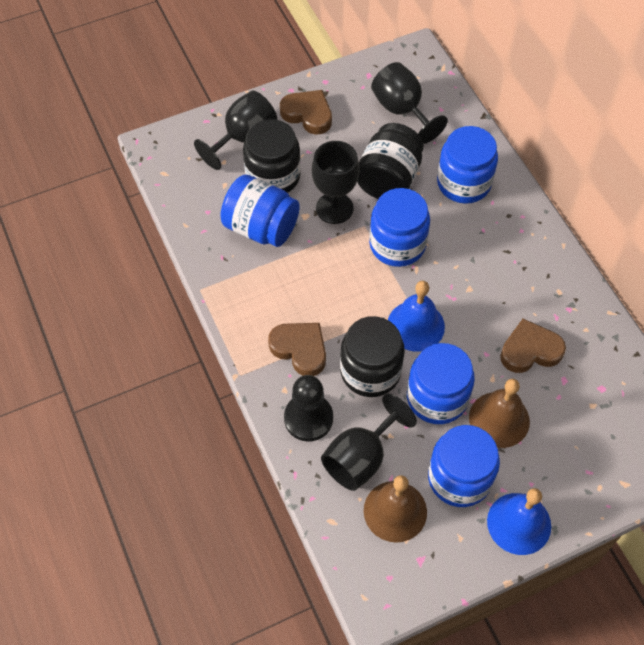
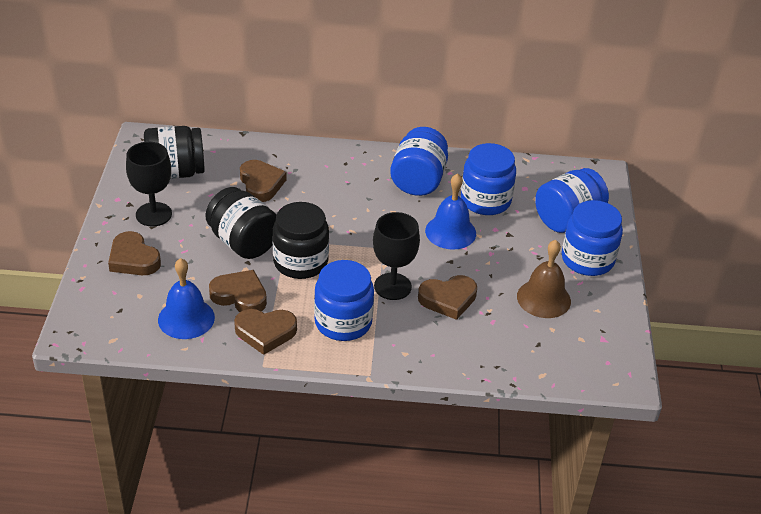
black goblet: [194,91,277,170] [312,141,359,224] [321,394,417,491] [371,62,448,144] = 4 -> [126,142,172,227] [373,212,420,300] = 2
black pawn: [284,375,333,442] = 1 -> none = 0
brown bell: [364,475,427,543] [469,379,530,448] = 2 -> [517,240,571,318] = 1
brown heart: [268,323,326,376] [280,90,332,135] [500,319,566,373] = 3 -> [108,231,161,275] [209,270,267,312] [234,309,297,355] [240,160,287,202] [418,275,477,320] = 5

